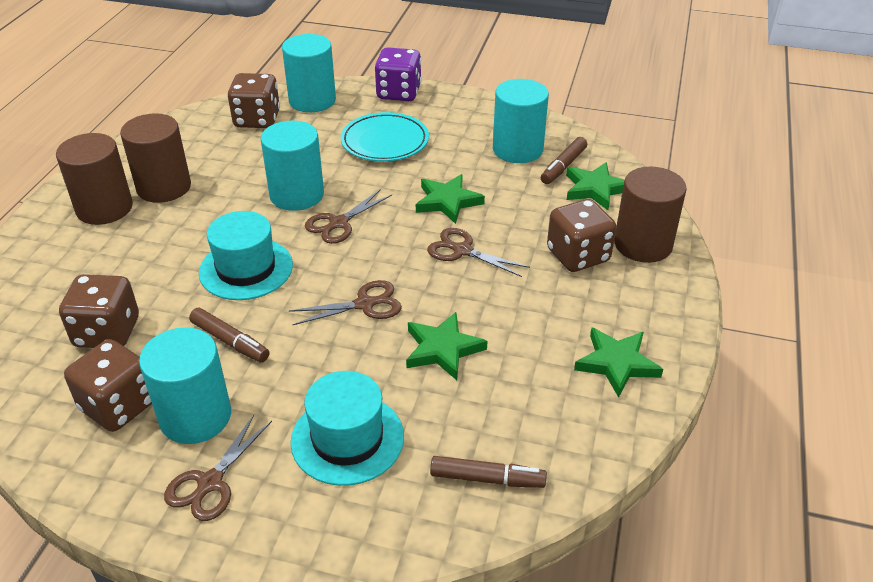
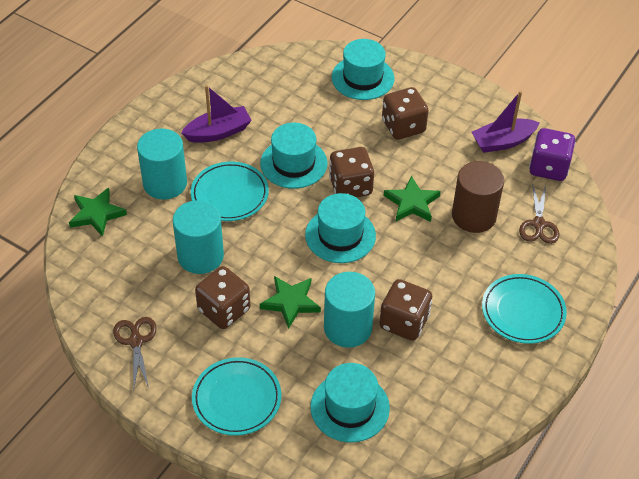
brown cylinder: [56,133,133,225] [120,113,191,203] [614,167,687,263] = 3 -> [452,161,504,233] = 1
brown marker: [189,308,269,363] [430,456,547,488] [541,137,587,184] = 3 -> none = 0
brown scissors: [164,415,272,521] [289,280,402,326] [305,189,392,244] [427,228,530,277] = 4 -> [113,317,157,388] [519,183,560,244] = 2
green star: [406,312,487,380] [416,174,485,224] [566,162,625,210] [574,328,663,398] = 4 -> [69,188,127,237] [260,276,321,329] [384,176,441,222] = 3
purple boat: none = 0 -> [181,85,252,143] [471,91,540,153] = 2
turquoise cylinder: [139,327,231,444] [261,121,324,211] [282,34,336,112] [493,79,549,163] = 4 -> [137,129,187,200] [173,200,224,274] [324,272,375,348] = 3
turquoise hat: [199,211,293,300] [290,371,404,486] = 2 -> [260,123,328,189] [305,193,376,263] [310,363,390,443] [332,39,394,100] = 4
turquoise plate: [341,112,429,162] = 1 -> [191,162,269,221] [192,357,281,436] [482,274,567,344] = 3

